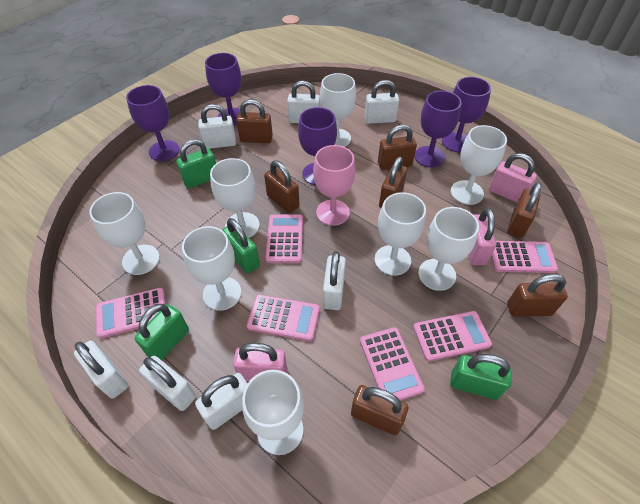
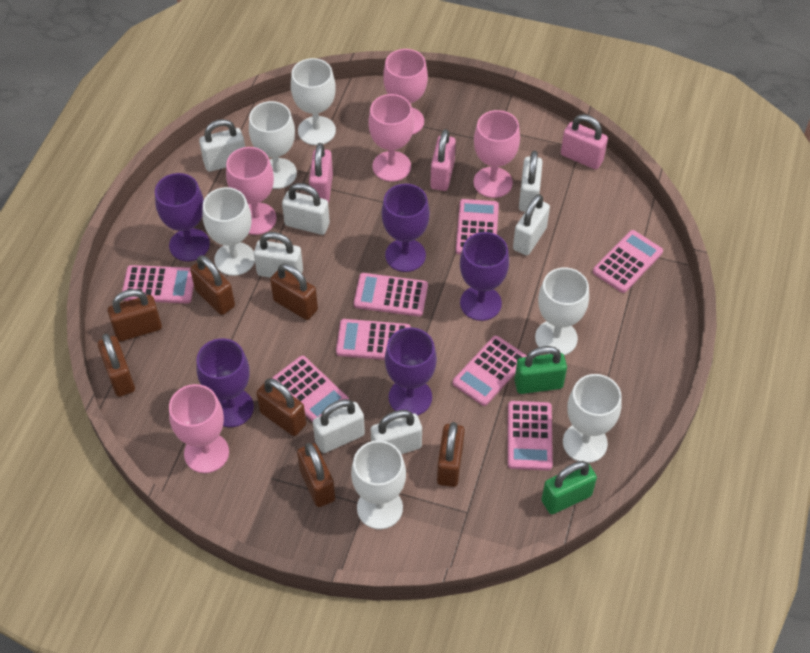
green padlock: [135,304,189,360] [176,139,216,189] [222,218,260,273] [450,354,512,400] = 4 -> [515,346,567,394] [541,461,597,514] = 2
pink calculator: [96,288,166,339] [247,295,320,341] [265,214,303,263] [360,327,425,400] [413,311,492,362] [491,241,558,273] = 6 -> [122,265,194,303] [272,356,349,422] [336,319,411,360] [354,273,428,317] [453,336,527,406] [456,199,499,255] [508,401,553,470] [593,230,663,293] = 8
pink goblet: [313,145,355,226] = 1 -> [169,384,229,473] [226,147,277,235] [369,94,414,182] [383,49,428,135] [474,110,520,198] = 5
white goblet: [89,192,160,275] [182,226,242,311] [210,158,260,238] [242,370,304,455] [320,73,356,147] [375,192,426,276] [418,207,479,291] [451,125,507,205] = 8 -> [203,187,255,276] [249,101,297,189] [291,58,336,145] [351,440,406,529] [535,267,589,355] [563,374,622,463] = 6

